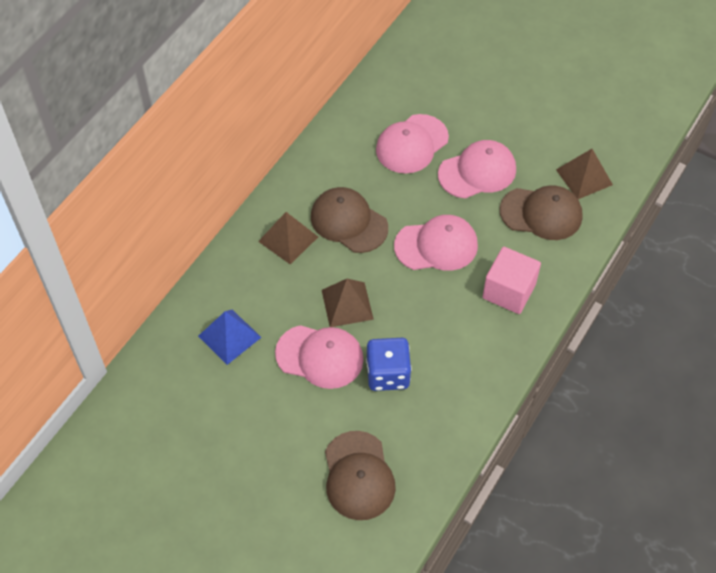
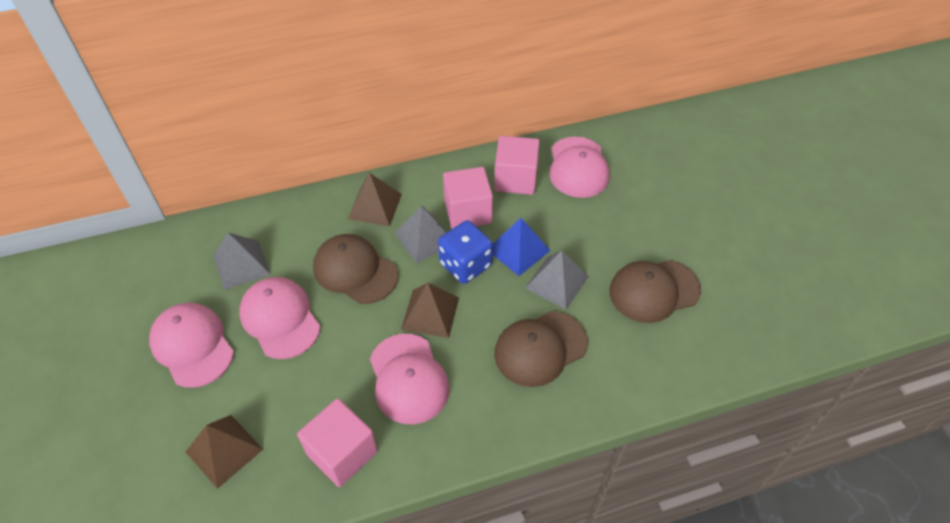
grey pyramid: none = 0 -> [214,233,270,290] [395,206,447,263] [525,251,588,309] = 3
pink cube: [483,247,541,314] = 1 -> [297,398,378,487] [443,167,493,229] [494,136,540,195] = 3

